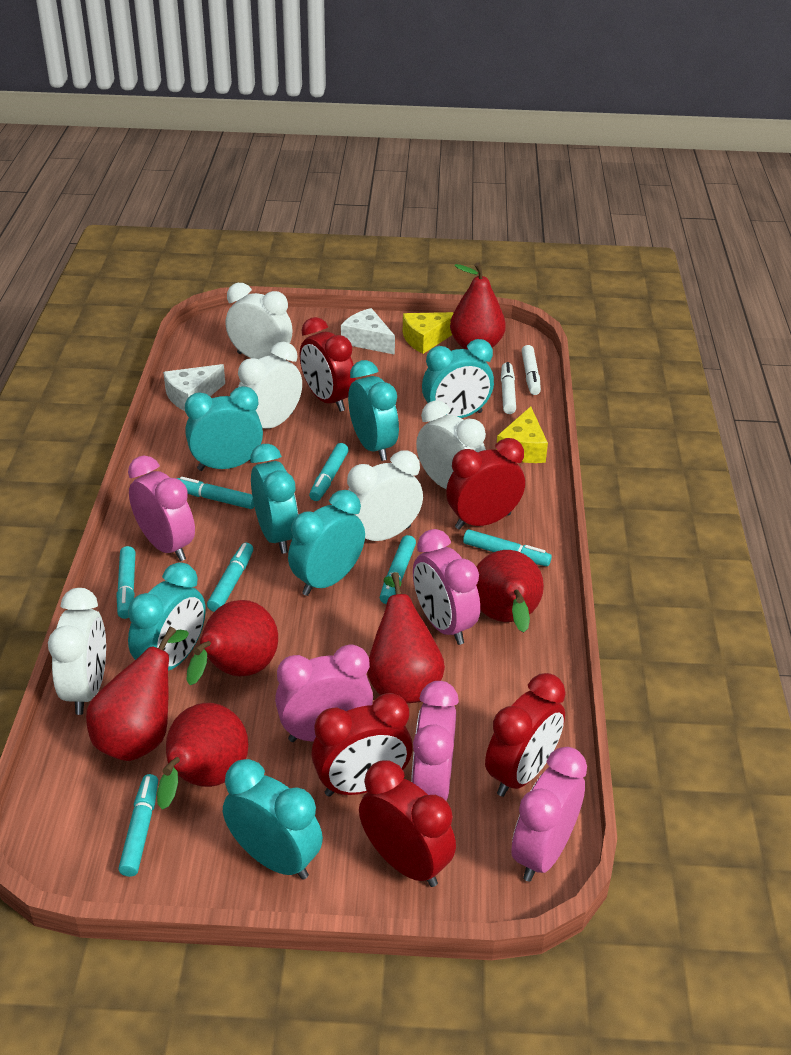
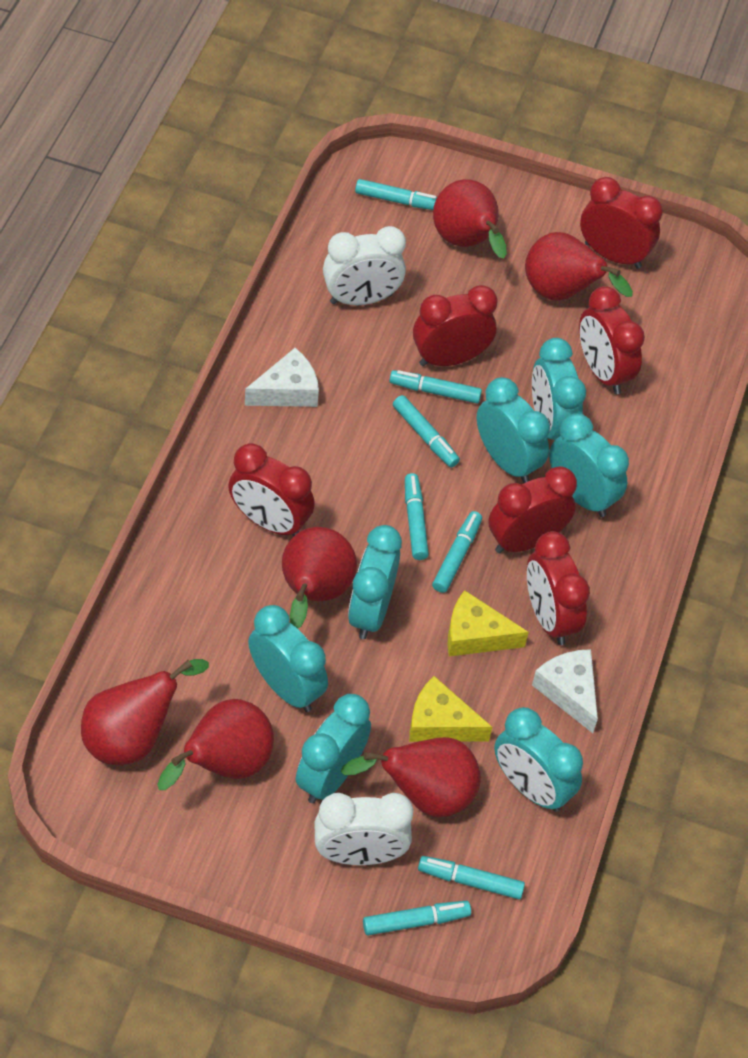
pink clock: [128,456,195,561] [275,644,373,742] [411,681,459,801] [413,529,480,645] [511,747,587,882] = 5 -> none = 0
red clock: [300,317,356,412] [311,693,413,797] [359,761,456,887] [446,438,525,530] [485,673,566,797] = 5 -> [228,443,315,536] [413,285,498,366] [488,466,577,553] [527,531,590,645] [579,286,645,394] [580,177,663,269] = 6
white clock: [48,588,106,715] [226,283,293,359] [238,342,302,429] [347,451,423,541] [416,400,486,489] = 5 -> [314,793,413,865] [323,226,406,305] = 2
white marker: [501,362,516,414] [522,345,541,395] = 2 -> none = 0

